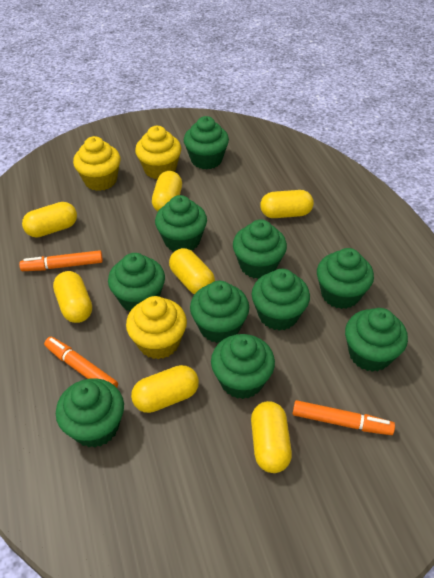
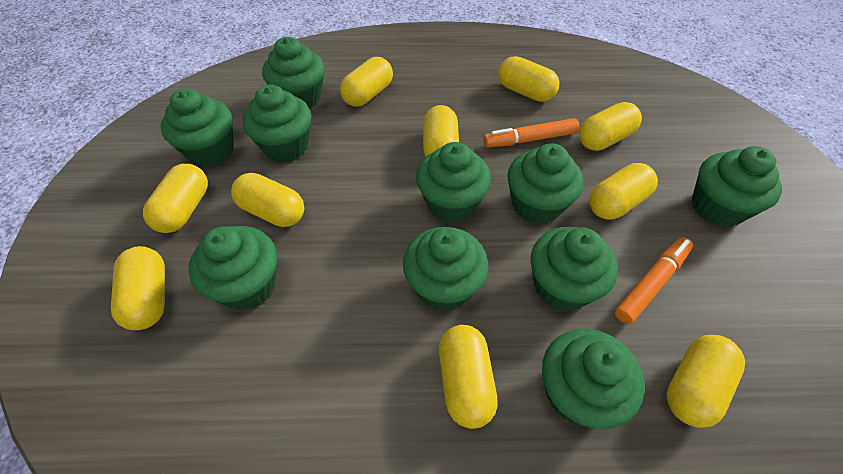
orange marker: [19,250,103,271] [44,337,118,388] [293,400,395,435] = 3 -> [483,118,579,148] [615,237,693,324] = 2
yellow capsule: [22,202,77,238] [53,271,92,323] [131,365,199,413] [152,171,182,212] [169,248,215,294] [251,401,292,473] [260,190,314,218] = 7 -> [111,246,165,330] [143,164,208,233] [231,173,304,227] [340,57,393,107] [423,105,459,157] [439,325,498,429] [498,56,559,102] [579,102,642,151] [589,163,658,219] [667,335,745,428] = 10
yellow cupcake: [73,136,121,191] [126,296,187,359] [135,126,181,179] = 3 -> none = 0

